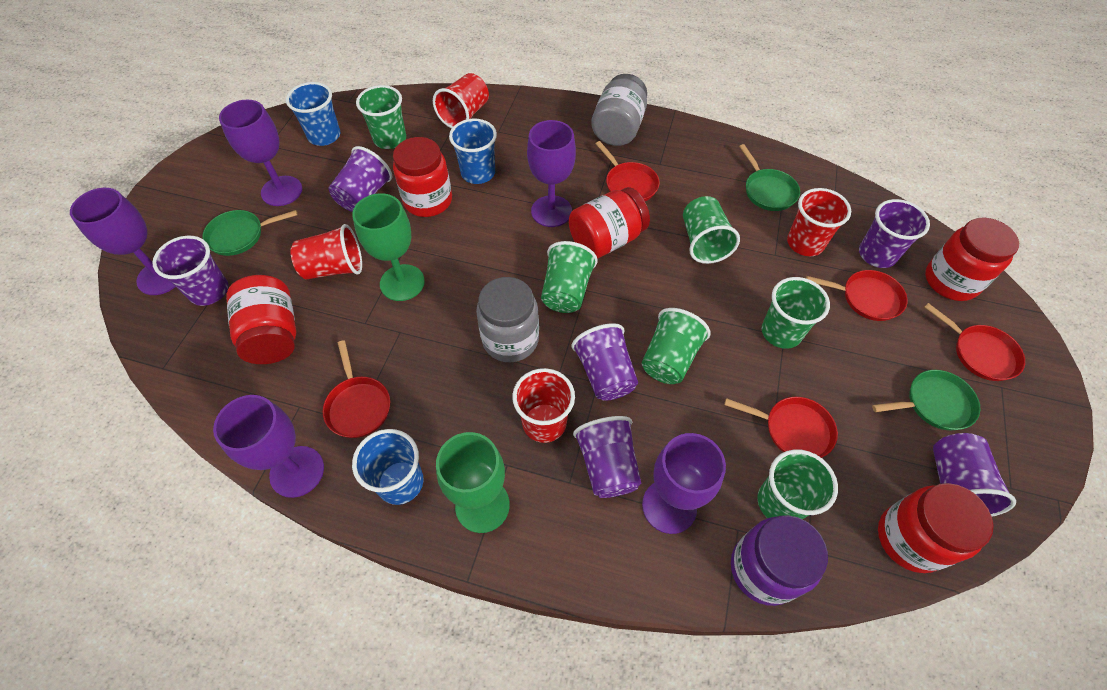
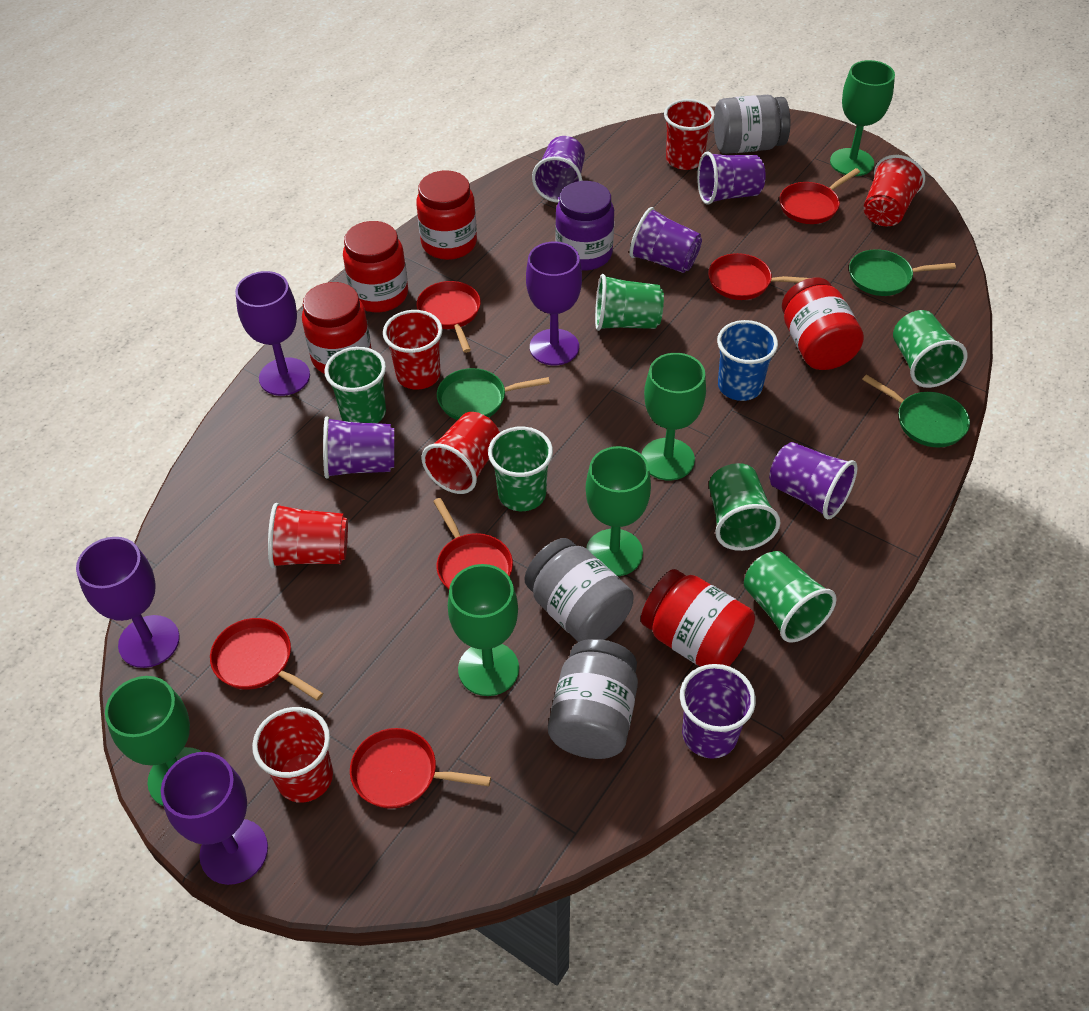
blue cup: [286,82,340,146] [352,429,424,505] [449,119,497,184] = 3 -> [717,320,778,401] = 1
green goblet: [352,193,425,301] [436,432,510,533] = 2 -> [105,676,202,806] [448,564,519,696] [585,446,651,576] [642,353,706,480] [830,60,895,176] = 5
grey jar: [476,277,539,362] [591,74,647,146] = 2 -> [525,538,634,642] [548,639,638,759] [714,95,790,154] = 3
purple goblet: [70,188,176,295] [213,395,324,498] [219,100,302,206] [527,120,576,227] [642,433,726,534] = 5 -> [76,537,180,668] [161,752,268,885] [235,271,310,396] [526,242,582,365] = 4
red cup: [291,224,362,280] [433,73,489,128] [512,368,575,443] [787,188,851,256] = 4 -> [252,707,333,803] [268,503,348,568] [383,310,443,390] [421,412,500,494] [664,99,715,170] [864,155,925,227] = 6
red pan: [323,340,390,438] [596,141,660,201] [724,397,838,458] [806,270,908,321] [924,303,1025,381] = 5 -> [210,618,323,701] [350,728,491,809] [416,281,481,353] [433,498,513,590] [708,253,809,300] [780,168,860,224] = 6

